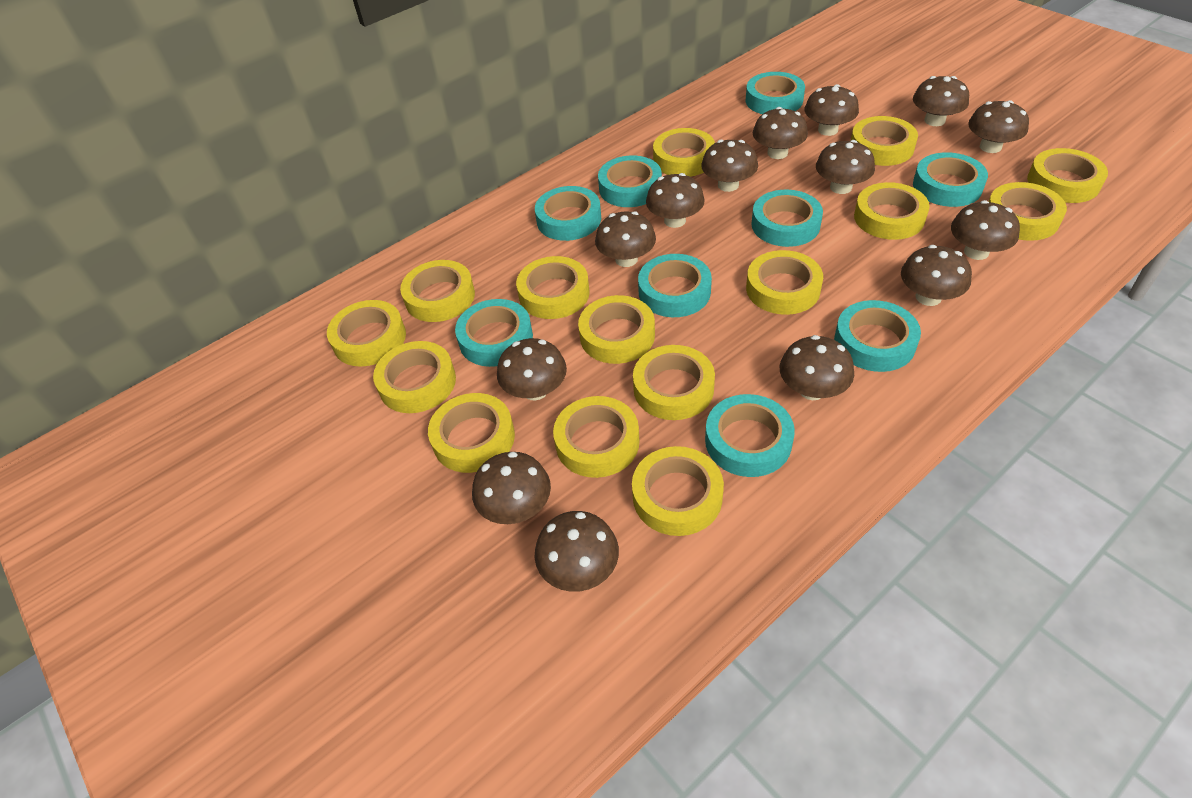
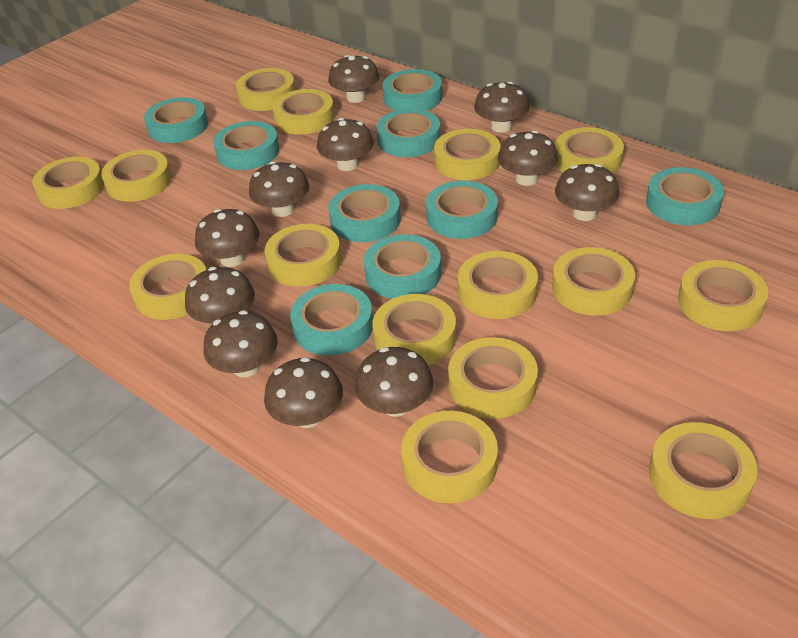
brown mushroom: [472,452,551,524] [497,338,567,401] [534,511,619,592] [595,211,656,267] [646,173,705,228] [701,140,758,192] [753,107,808,159] [780,335,854,400] [805,84,859,136] [816,140,875,194] [901,245,972,306] [913,76,969,126] [951,200,1020,260] [968,100,1029,153] = 14 -> [185,267,255,323] [195,209,260,267] [203,310,278,377] [249,161,309,217] [264,357,343,428] [317,118,374,171] [328,55,380,103] [355,347,434,417] [474,81,530,133] [498,130,558,186] [555,164,619,221] = 11

